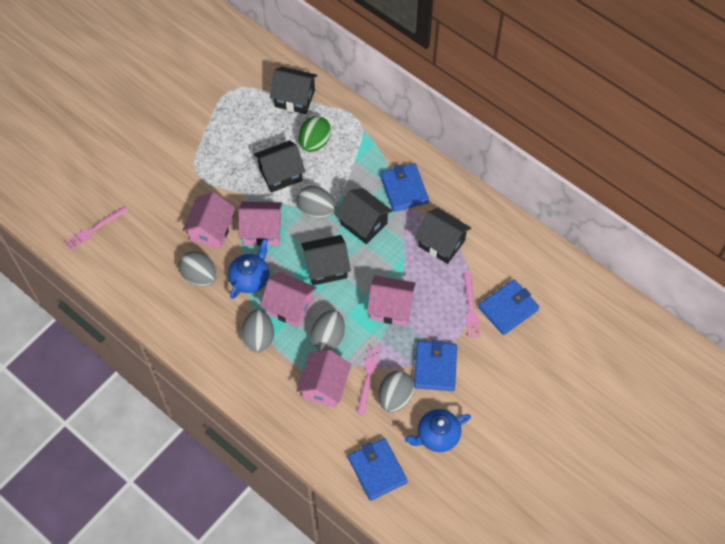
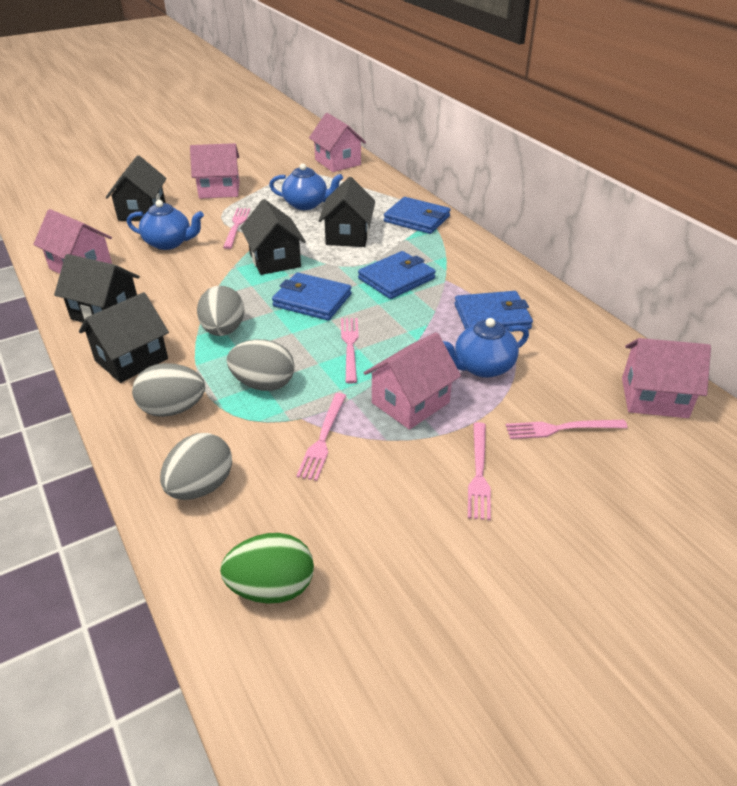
blue teapot: [228,238,269,299] [405,409,471,452] = 2 -> [127,200,204,250] [269,163,343,210] [443,318,529,378] = 3
grey egg: [179,251,217,286] [241,309,274,353] [297,186,336,218] [310,310,345,351] [378,371,414,413] = 5 -> [132,363,205,417] [160,433,232,500] [197,286,244,336] [227,339,294,391] = 4
pink fork: [65,206,128,250] [357,345,381,414] [464,272,480,338] = 3 -> [223,208,250,249] [296,393,346,481] [341,318,359,384] [468,422,491,520] [506,420,628,439] = 5

